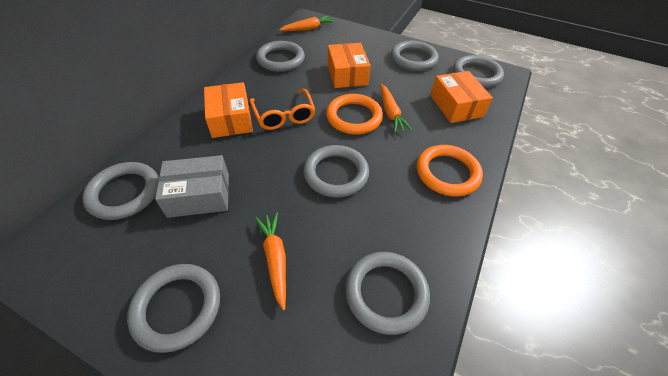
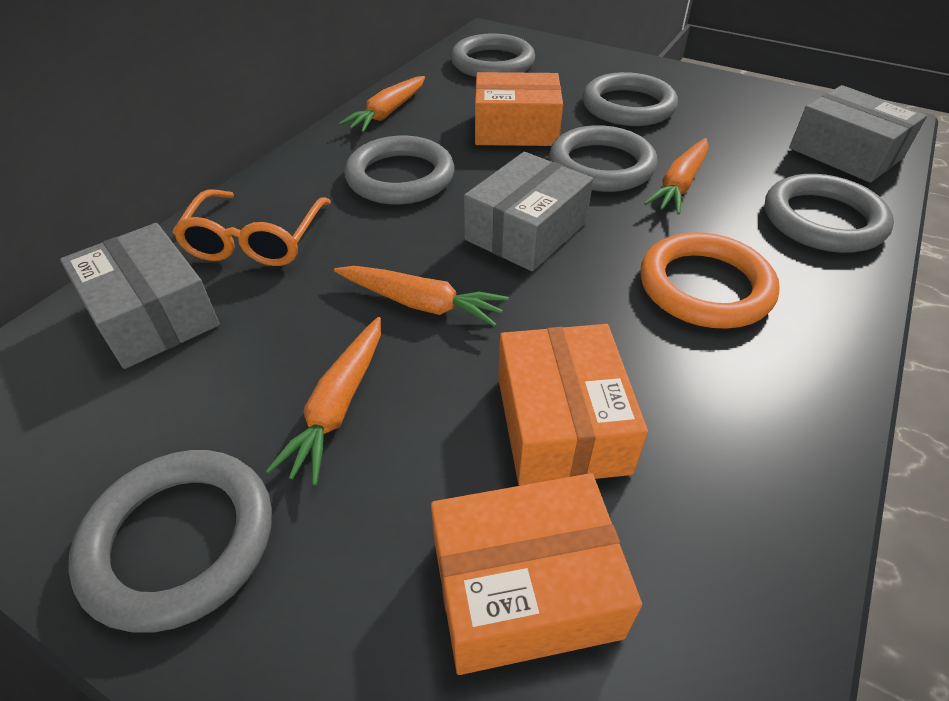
grey box: [155,155,229,218] = 1 -> [60,223,220,369] [464,152,593,271] [789,85,927,183] = 3
grey ring: [82,162,159,220] [127,264,220,353] [256,41,305,72] [303,145,369,198] [345,252,430,335] [391,41,439,71] [453,55,504,88] = 7 -> [68,450,272,633] [344,136,454,204] [451,34,535,77] [549,125,657,192] [582,72,678,126] [765,174,894,253] = 6
orange carrot: [255,212,286,310] [279,15,335,31] [380,84,412,133] = 3 -> [266,317,381,485] [334,266,509,327] [339,76,425,132] [644,138,709,215] = 4
orange ring: [326,94,383,135] [416,145,483,197] = 2 -> [640,232,780,329] = 1

